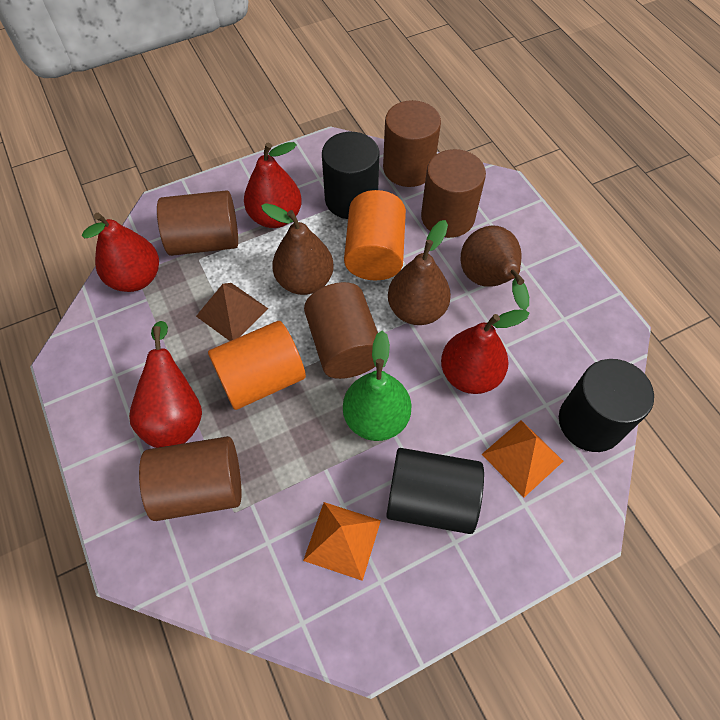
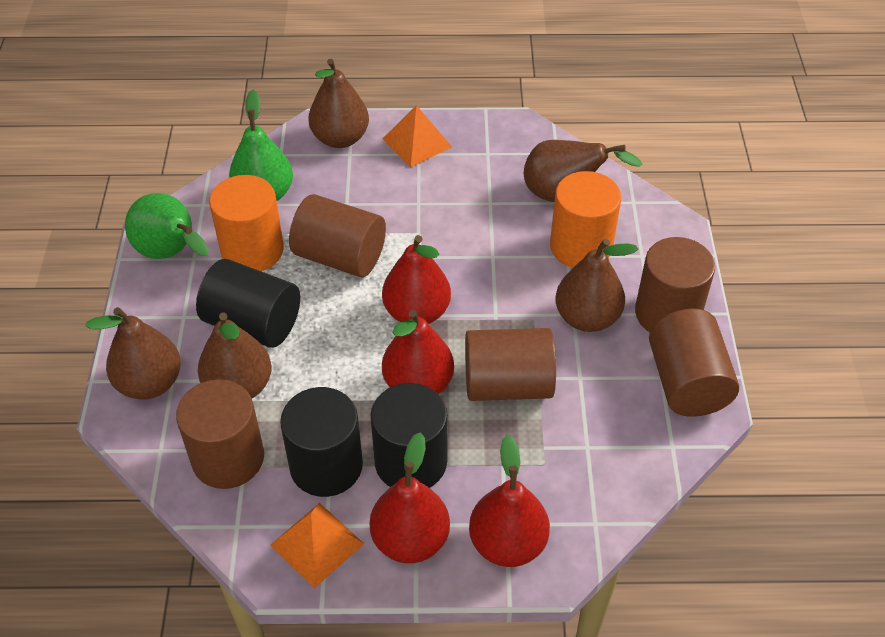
brown pear: [261,203,334,295] [388,220,451,325] [461,225,529,310] = 3 -> [85,307,181,400] [198,313,272,398] [308,59,369,148] [524,140,642,202] [556,239,638,332] = 5
brown pyramid: [196,283,268,341] = 1 -> none = 0
green pear: [343,331,411,441] = 1 -> [125,193,209,259] [229,90,293,201] = 2

